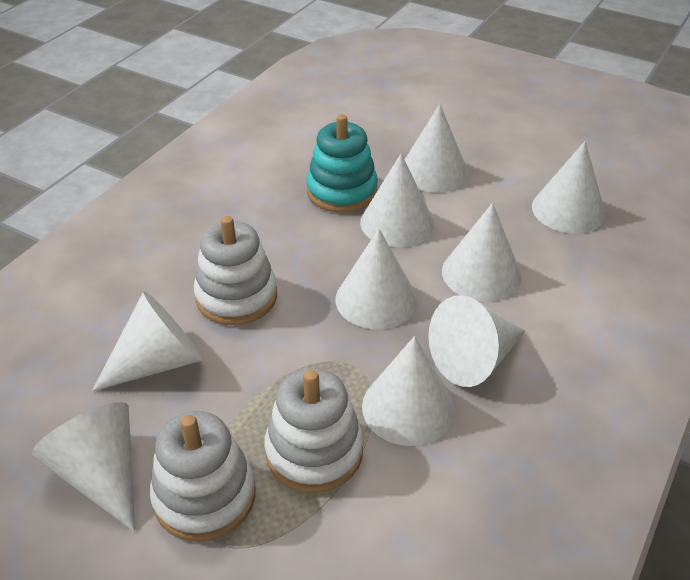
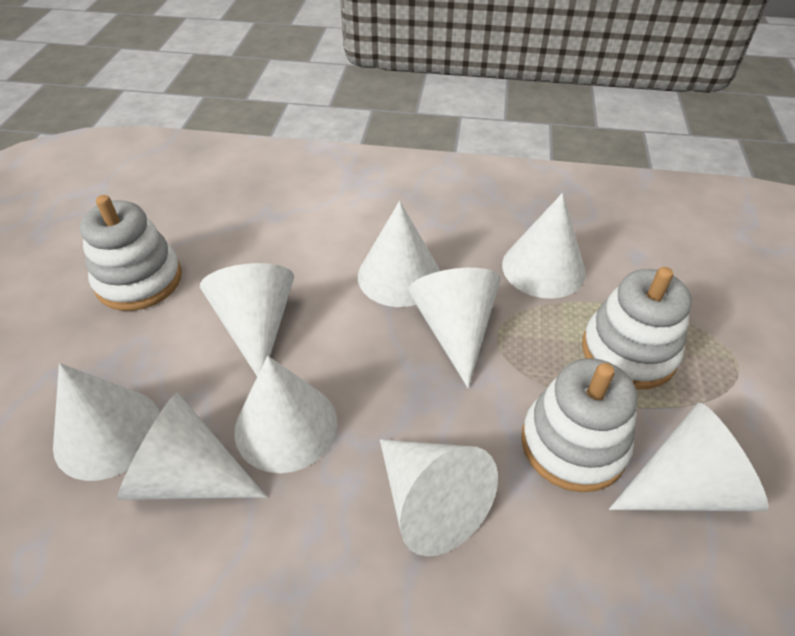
turquoise stacking toy: [306,114,378,213] = 1 -> none = 0

